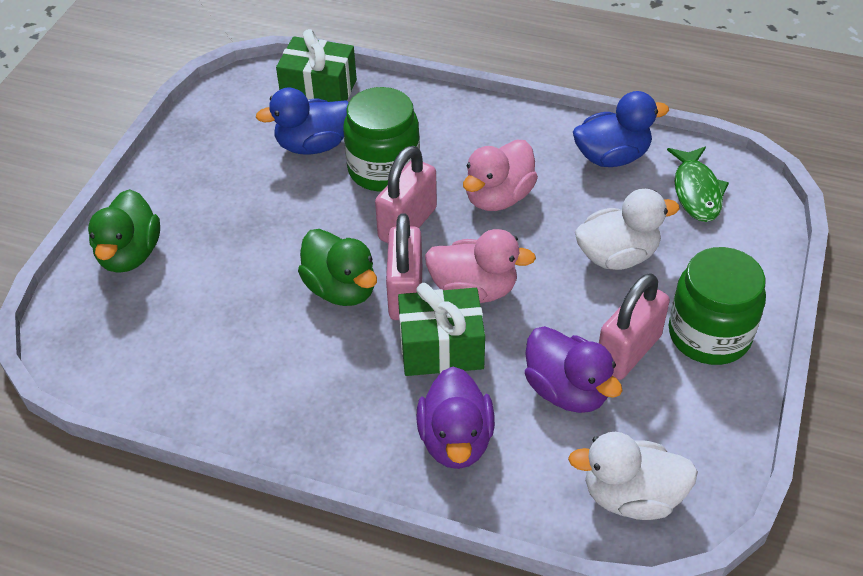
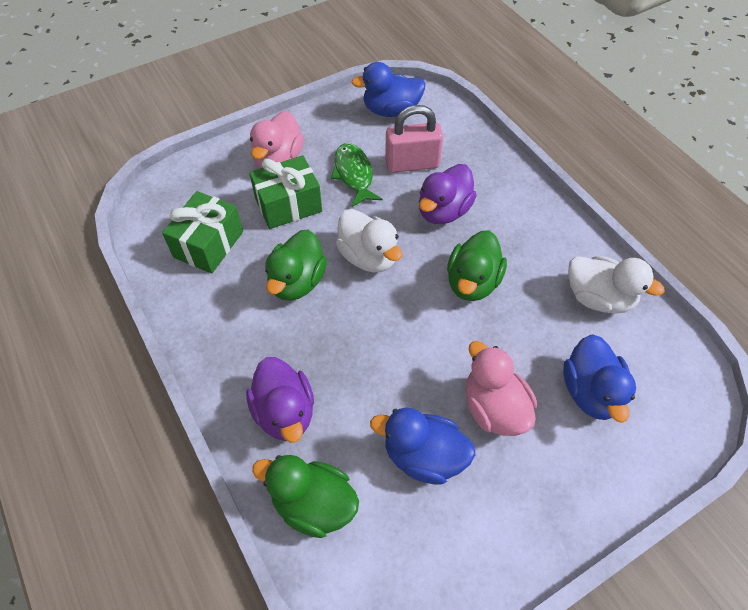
blue duck: [256,87,349,155] [573,91,669,167] = 2 -> [351,62,426,117] [370,408,476,485] [563,335,636,423] = 3
green duck: [88,189,160,273] [298,229,377,306] = 2 -> [252,455,359,538] [265,230,327,301] [447,230,507,301] = 3
green jar: [343,87,420,192] [669,247,766,365] = 2 -> none = 0
pink padlock: [375,146,437,243] [386,213,422,320] [599,273,670,380] = 3 -> [385,105,443,173] = 1

